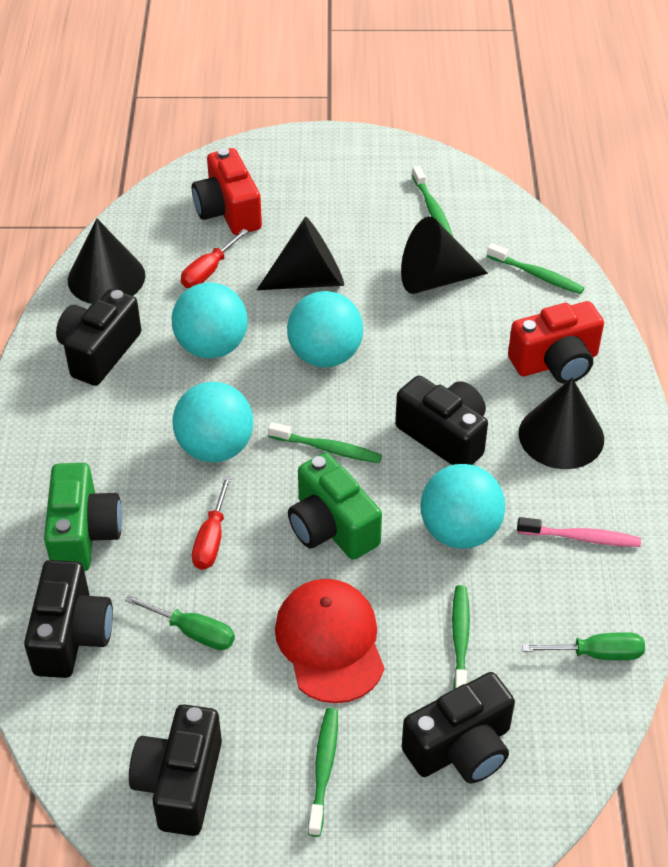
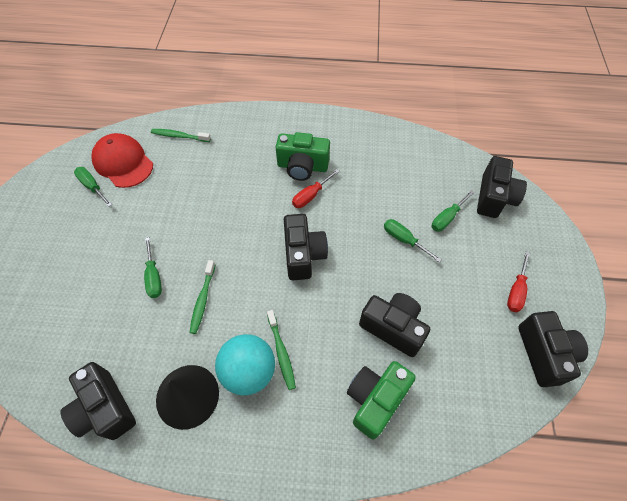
black cone: [68,218,145,304] [257,217,344,290] [401,216,488,294] [519,378,604,469] = 4 -> [156,365,219,430] = 1
green screwdriver: [125,595,235,650] [522,632,645,660] = 2 -> [74,167,112,207] [144,237,162,298] [384,219,442,262] [432,190,475,232] = 4
green toothbrush: [268,422,382,463] [308,708,338,837] [412,166,453,236] [452,585,470,689] [487,243,584,294] = 5 -> [151,129,211,142] [189,260,215,334] [267,310,296,390] = 3
pink toothbrush: [517,517,641,547] = 1 -> none = 0
red camera: [192,148,262,235] [508,301,604,384] = 2 -> none = 0
turquoise ball: [172,282,248,359] [172,382,253,462] [287,291,363,368] [420,464,505,549] = 4 -> [215,334,275,396] = 1

